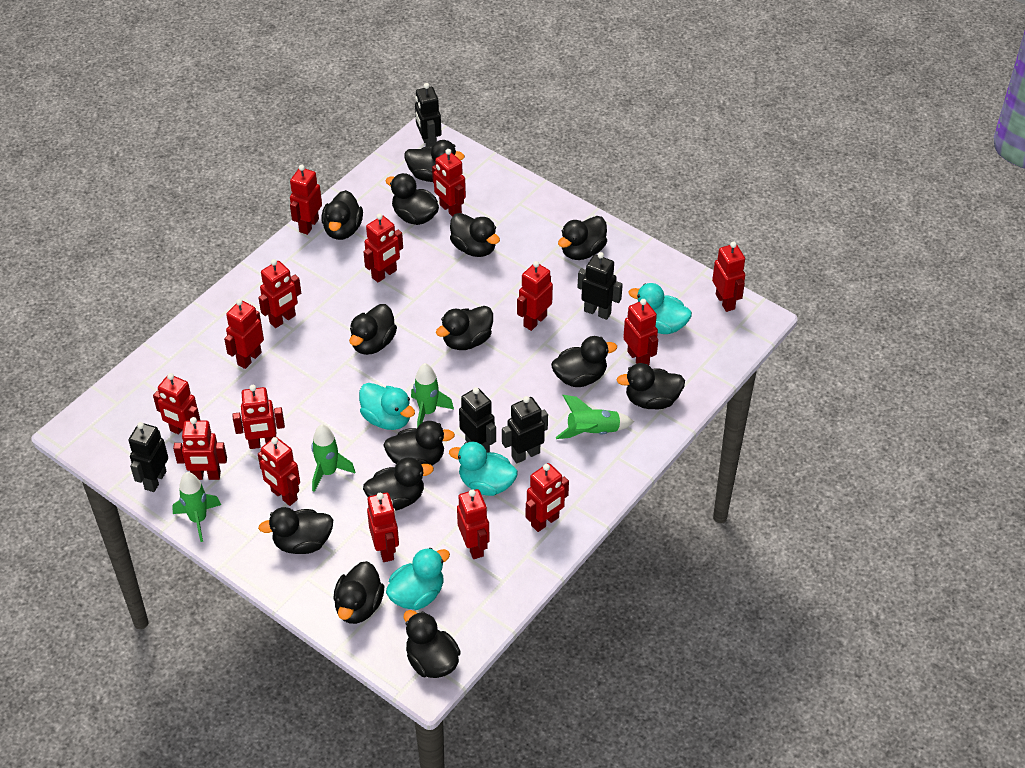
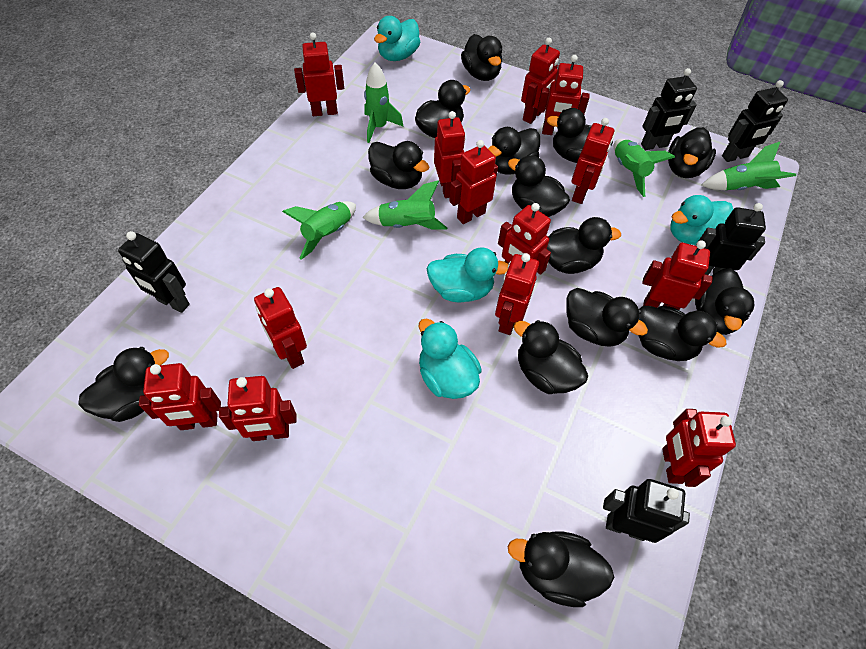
green rocket: [172,472,221,542] [311,424,355,492] [411,363,454,427] [556,395,634,439] = 4 -> [282,201,356,260] [362,180,447,230] [364,63,404,143] [614,139,675,197] [702,141,796,190] = 5
red robot: [153,373,200,434] [173,417,227,480] [224,299,264,369] [232,385,285,449] [258,259,301,328] [258,437,300,506] [290,165,322,235] [364,214,403,282] [367,492,399,562] [432,149,466,217] [457,489,490,559] [517,261,553,331] [526,463,569,532] [623,299,658,365] [712,242,745,312] = 15 -> [139,363,221,430] [219,376,297,441] [254,287,307,369] [294,33,344,116] [434,111,466,198] [449,140,498,224] [495,253,539,335] [498,203,551,275] [521,38,560,124] [537,55,589,135] [572,118,614,204] [642,240,713,310] [662,409,736,487] = 13

